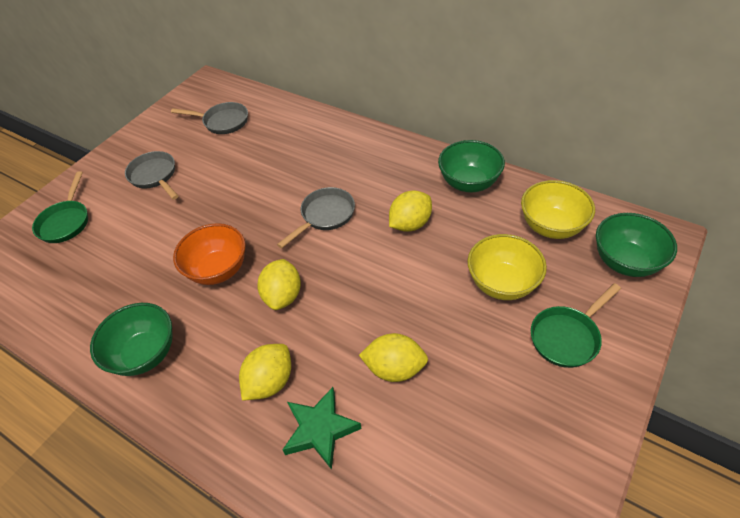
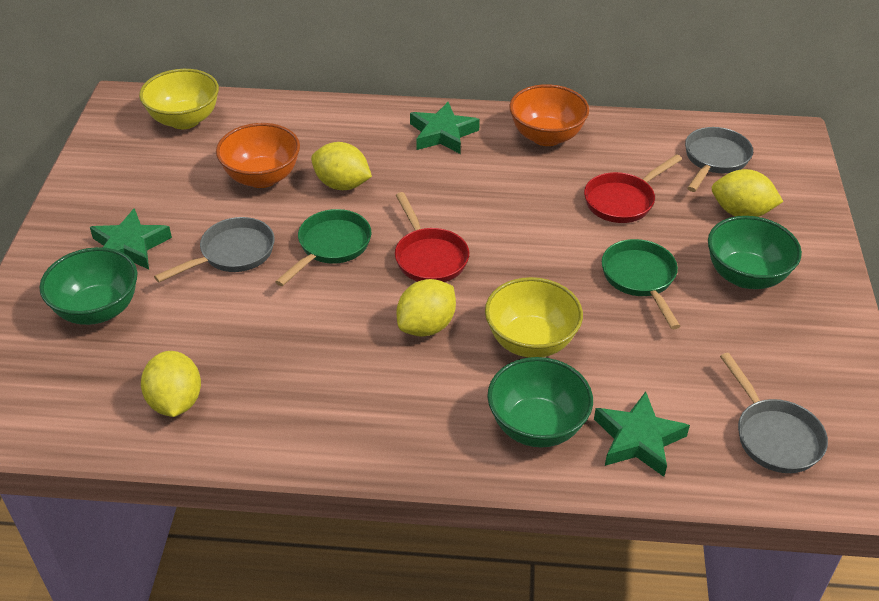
green star: [282,387,362,470] = 1 -> [90,208,172,269] [410,102,480,154] [594,391,690,477] = 3
orange bowl: [173,223,246,285] = 1 -> [216,123,300,188] [509,84,589,146] = 2
red pan: none = 0 -> [395,192,469,282] [584,154,682,223] = 2

